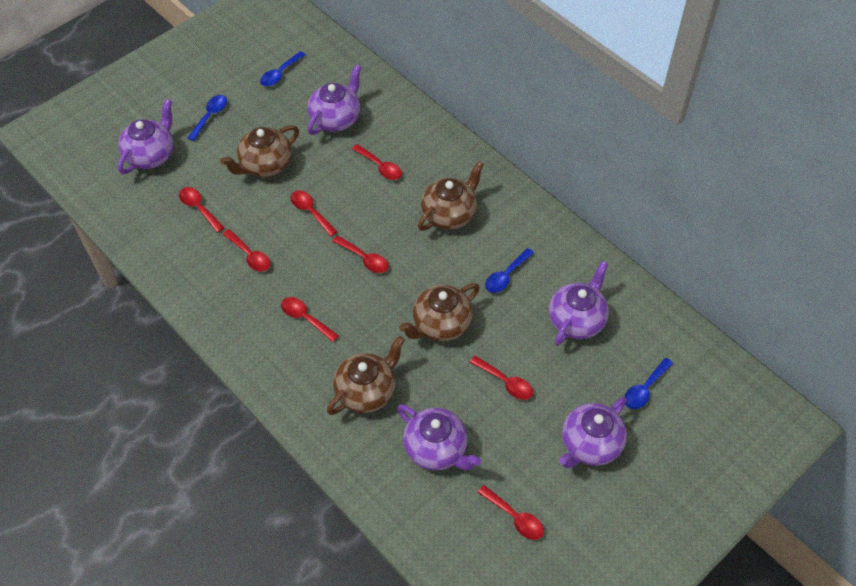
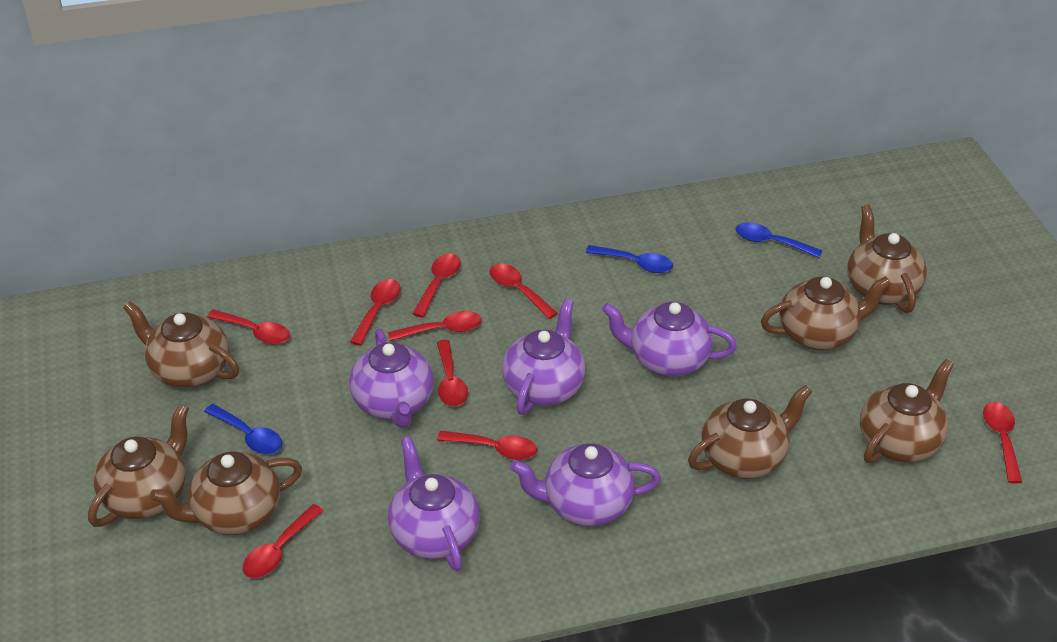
blue spoon: [188,95,227,141] [260,51,306,86] [485,248,534,293] [624,358,673,409] = 4 -> [204,404,283,454] [585,245,673,273] [735,222,822,258] = 3
brown teapot: [220,125,299,177] [327,336,405,415] [399,283,480,341] [418,161,484,231] = 4 -> [88,404,189,527] [123,301,239,388] [150,452,302,535] [688,385,812,479] [761,276,891,350] [847,205,927,313] [860,359,954,463] = 7
red spoon: [179,187,224,233] [222,229,271,272] [281,297,339,342] [290,190,337,237] [332,236,389,273] [352,144,402,180] [470,356,533,400] [478,485,544,540] = 8 -> [207,309,290,345] [243,504,324,578] [350,279,401,346] [388,311,482,341] [413,253,461,318] [437,340,468,407] [437,431,537,460] [489,263,558,319] [983,402,1022,483] = 9

